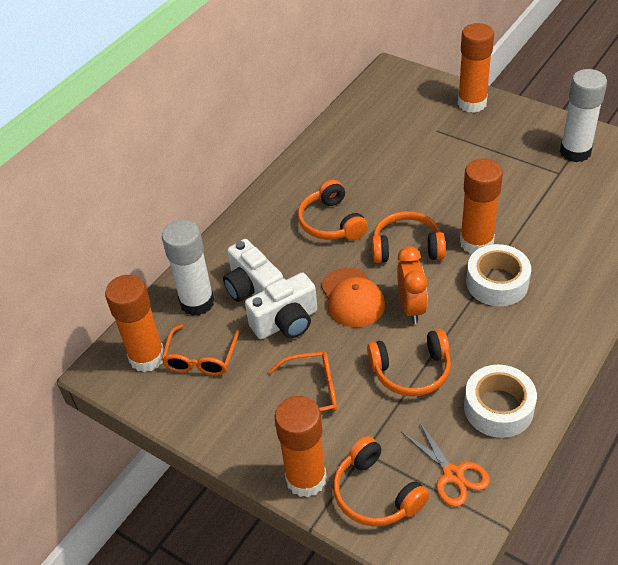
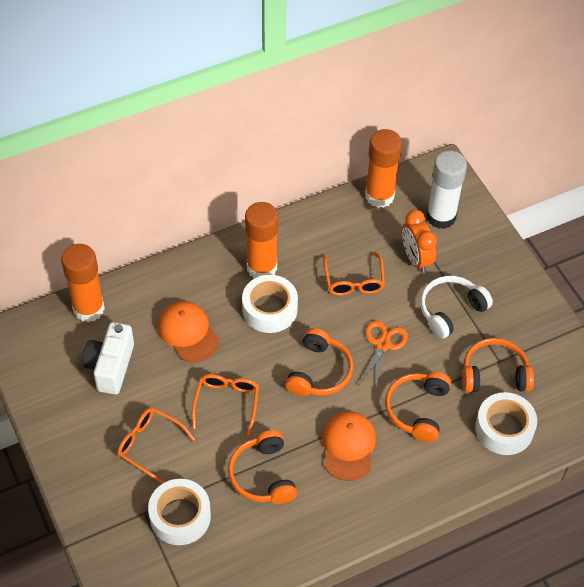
orange cap: [321,268,385,327] = 1 -> [158,301,219,362] [322,411,376,481] = 2
orange glasses: [162,324,239,376] [268,351,337,411] = 2 -> [117,408,195,484] [192,374,259,437] [323,252,385,296] = 3
orange glue stick: [105,275,164,372] [275,396,327,497] [458,23,494,113] [460,158,503,254] = 4 -> [61,244,105,322] [245,202,279,279] [365,129,402,208] = 3
white camera: [223,239,283,302] [245,273,317,339] = 2 -> [83,322,134,395] = 1
white glue stick: [162,220,215,316] [560,69,607,162] = 2 -> [427,150,467,229] = 1
white headphones: none = 0 -> [420,276,493,339] = 1
white tape: [464,365,537,438] [466,244,531,306] = 2 -> [148,479,211,545] [242,275,298,333] [475,392,537,455] = 3

